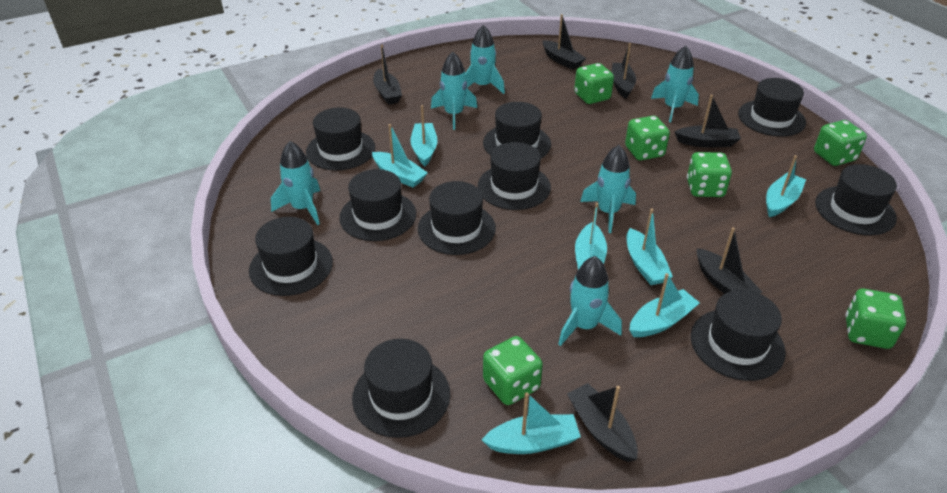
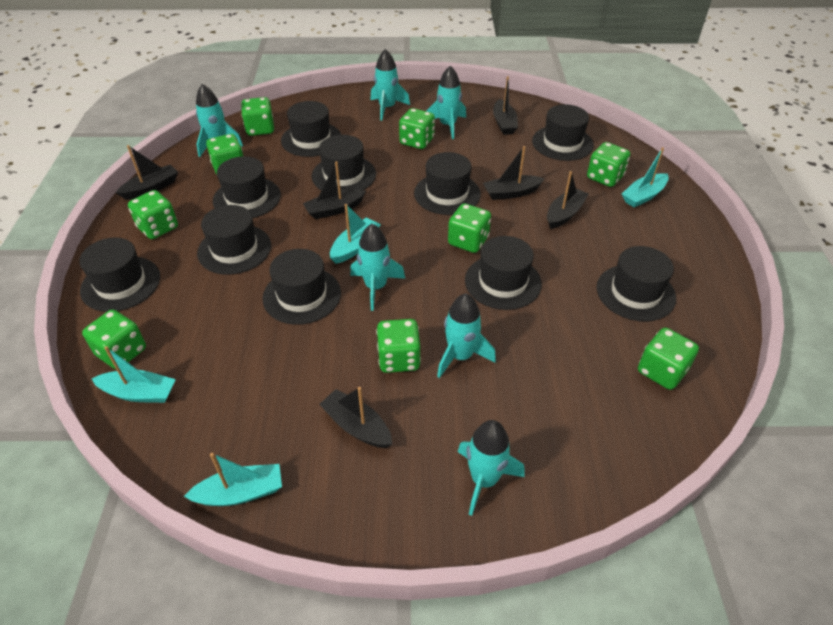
green dice: [483,336,543,405] [574,63,614,104] [625,116,670,161] [687,152,732,197] [814,120,867,166] [846,288,906,349] = 6 -> [82,310,146,369] [128,190,178,239] [206,134,243,174] [241,97,274,136] [376,319,421,373] [399,108,435,149] [448,203,491,253] [587,142,630,187] [638,328,699,390] = 9
turquoise boat: [372,124,428,188] [410,105,438,166] [482,392,581,454] [575,203,607,270] [627,209,673,285] [629,273,700,337] [766,155,806,217] = 7 -> [92,346,176,403] [184,453,282,506] [330,204,381,264] [622,147,669,207] = 4

